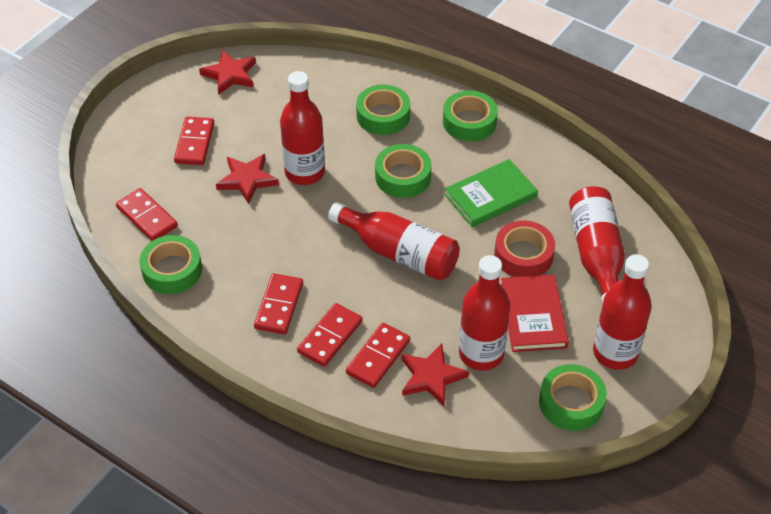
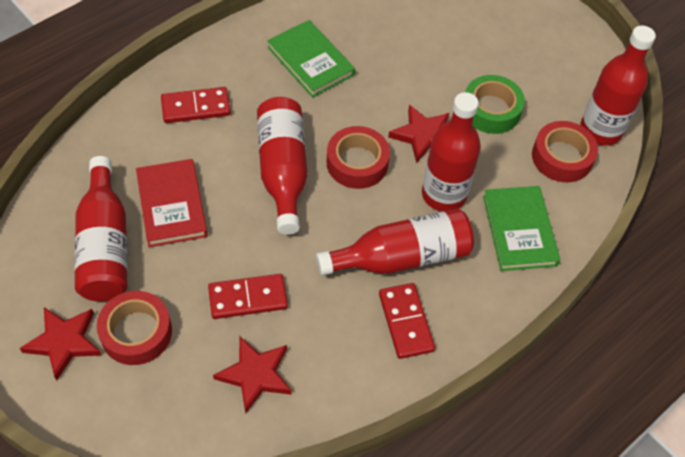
green book: [445,159,538,228] = 1 -> [267,20,355,98] [483,186,560,271] = 2
green tape: [140,235,202,294] [356,84,410,135] [375,144,432,198] [443,91,498,142] [539,364,607,431] = 5 -> [465,75,525,134] = 1
red domino: [116,188,178,241] [174,117,214,165] [254,274,303,334] [297,303,362,367] [346,323,410,388] = 5 -> [161,87,231,123] [208,274,288,319] [379,283,435,359] = 3
red tape: [494,220,555,277] = 1 -> [97,291,172,365] [327,126,390,189] [532,121,598,182] = 3

